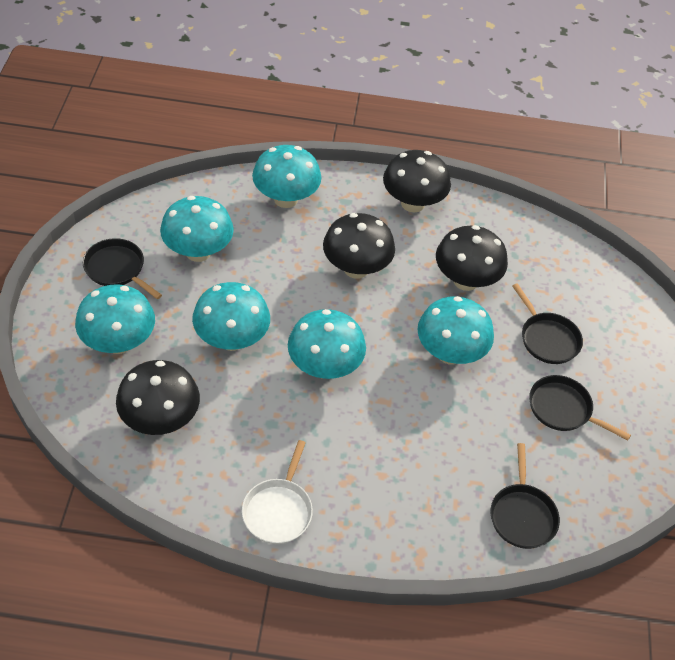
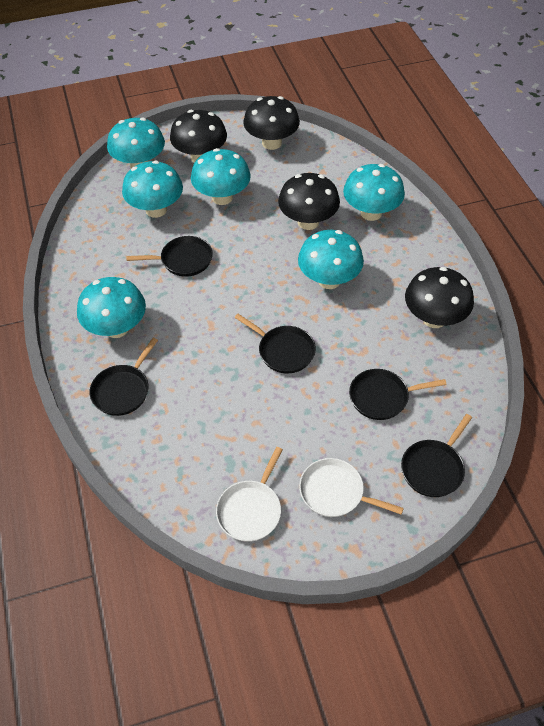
black pan: [83,238,162,299] [490,443,560,549] [512,283,583,364] [529,375,631,440] = 4 -> [90,338,158,416] [126,236,213,277] [234,314,316,373] [349,369,447,420] [401,414,472,497] = 5
white pan: [242,440,313,544] = 1 -> [216,447,283,542] [299,458,404,517] = 2

